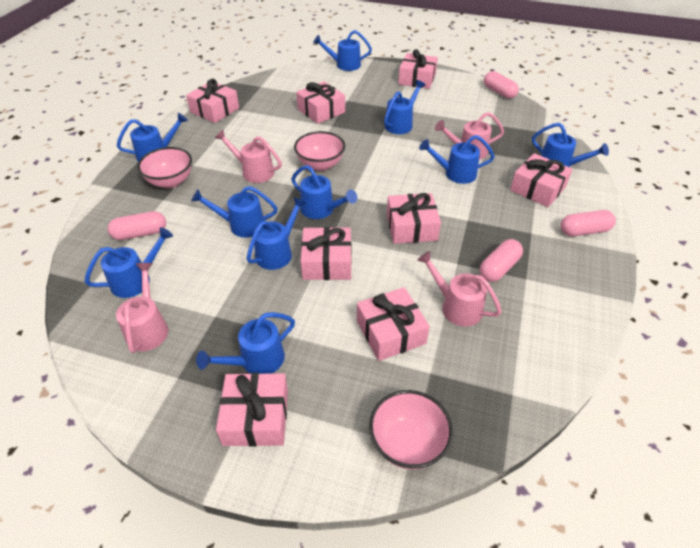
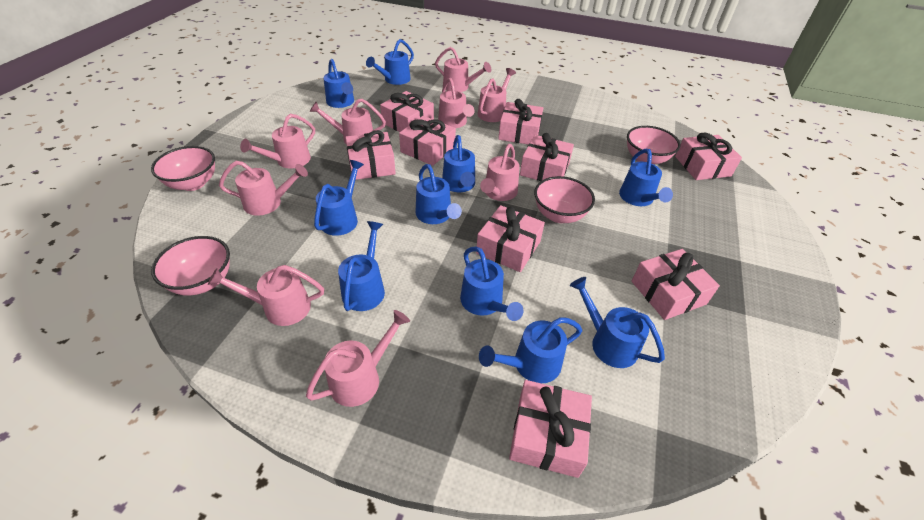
pink bowl: [137,147,192,188] [294,131,345,171] [369,390,453,469] = 3 -> [151,146,215,191] [151,236,230,296] [534,176,595,223] [627,126,680,164] = 4
pink capsule: [108,211,166,240] [480,239,523,282] [484,71,519,99] [561,210,616,236] = 4 -> none = 0
pink gift: [186,79,239,123] [216,373,288,447] [296,81,345,124] [301,227,352,280] [357,287,430,361] [387,193,441,244] [398,49,438,89] [510,153,573,207] = 8 -> [345,130,396,180] [380,91,434,132] [399,116,456,166] [476,205,545,272] [498,99,543,144] [509,380,592,478] [520,133,574,181] [632,249,720,320] [675,132,742,180] = 9
pink watering can: [116,263,168,353] [215,130,282,183] [417,251,502,327] [435,112,504,160] = 4 -> [208,265,324,326] [219,161,308,216] [240,114,315,168] [306,310,410,407] [309,99,386,145] [435,47,491,92] [438,78,474,128] [478,68,516,122] [480,144,519,201] = 9

